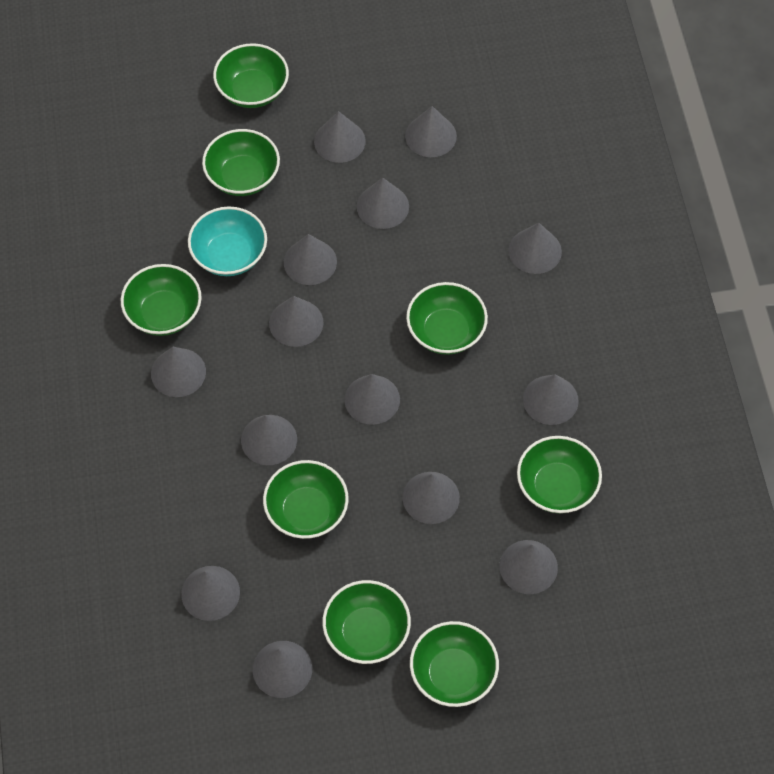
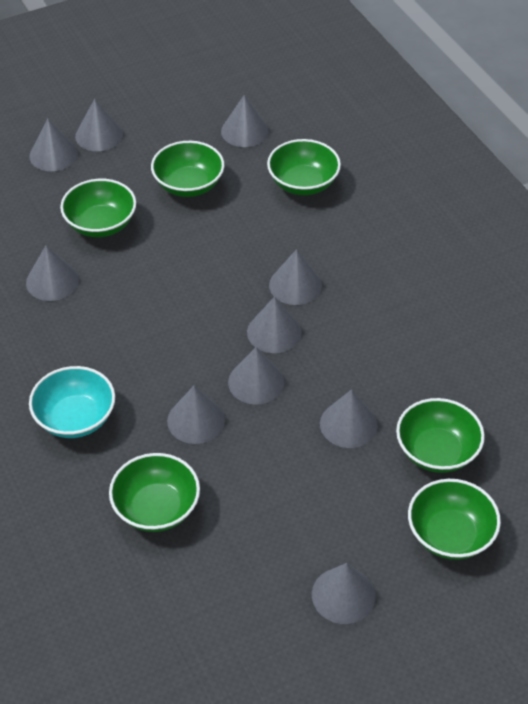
green bowl: [121,264,202,336] [202,129,280,196] [213,43,289,108] [263,460,349,539] [322,580,411,664] [406,282,488,355] [410,621,499,707] [517,436,602,513] = 8 -> [60,179,136,237] [109,453,200,532] [151,141,224,197] [267,139,341,195] [396,398,485,473] [408,479,501,560] = 6
grey cone: [151,347,206,397] [181,566,240,621] [241,415,297,465] [252,641,312,698] [269,296,323,347] [284,234,337,285] [314,111,366,163] [344,374,400,425] [357,178,409,229] [403,472,460,524] [405,106,457,157] [500,540,558,594] [508,223,562,274] [523,375,579,425] = 14 -> [26,245,79,301] [30,119,78,171] [75,99,123,151] [167,386,225,444] [221,95,269,147] [228,347,284,405] [247,296,302,353] [269,249,322,305] [312,563,375,624] [320,389,378,448] = 10

